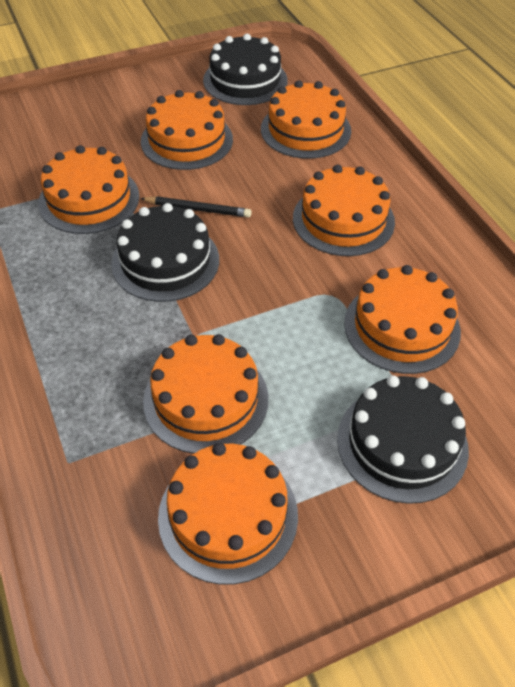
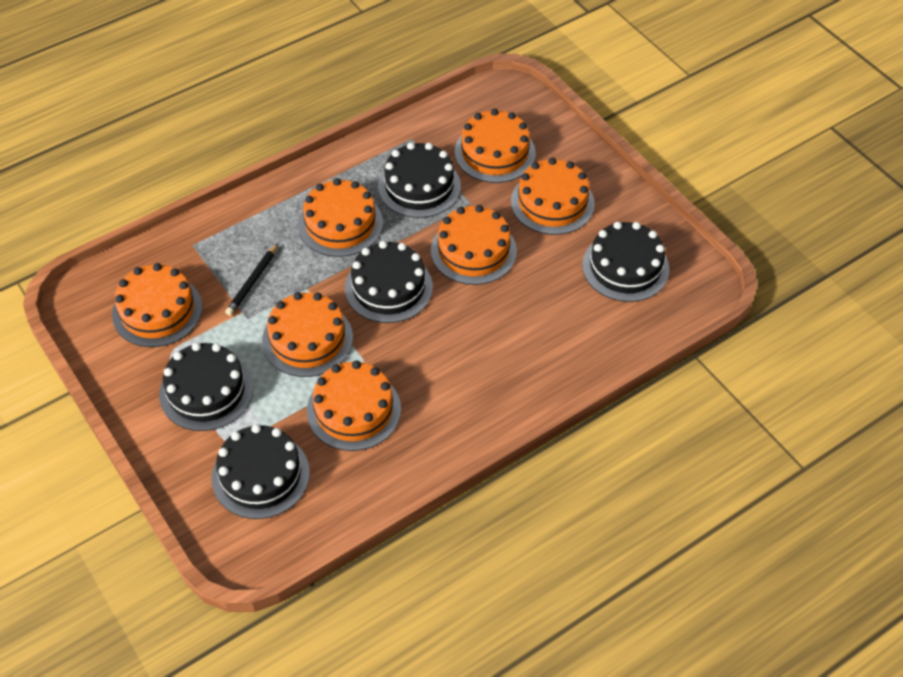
black cake: [111,203,219,302] [203,34,287,105] [337,375,469,504] = 3 -> [159,343,253,431] [212,424,310,519] [345,241,433,323] [378,142,461,218] [582,222,670,302] = 5

